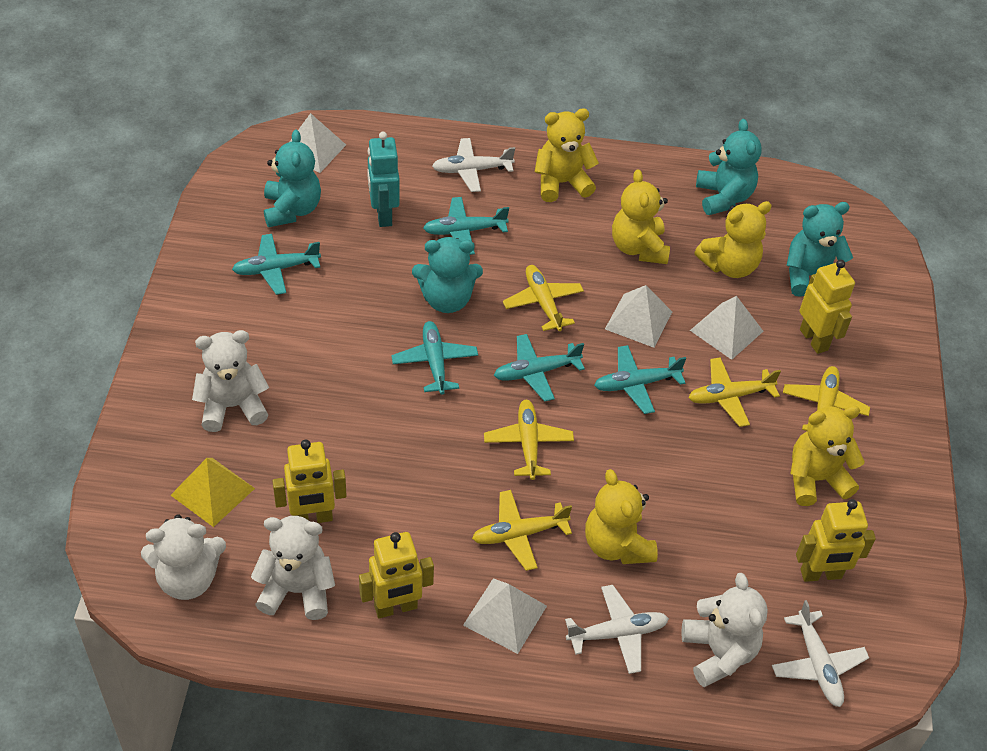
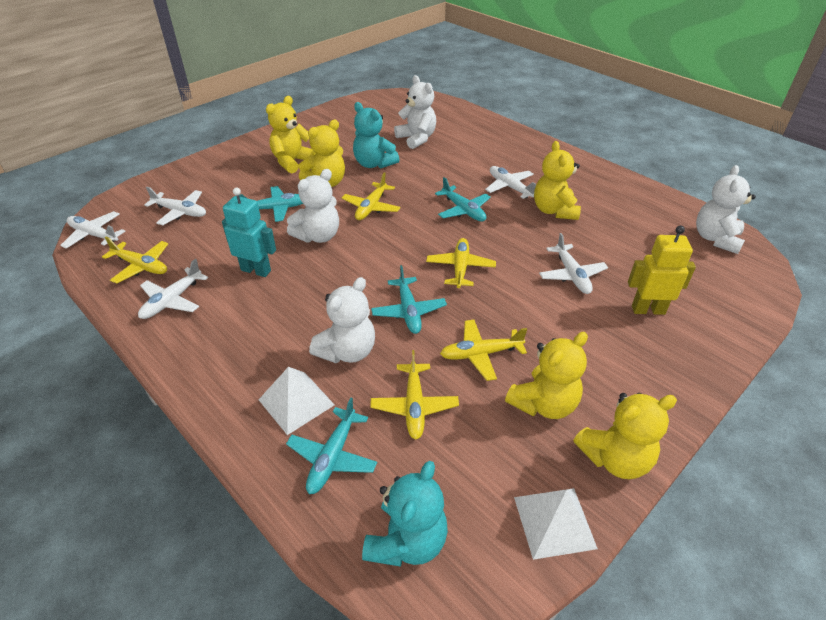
turquoise plane: [232,234,321,295] [391,321,478,395] [423,197,509,255] [494,334,585,402] [594,345,686,414] = 5 -> [239,186,303,222] [286,398,377,494] [371,265,447,334] [435,177,491,222] = 4
turquoise teddy bear: [264,130,321,227] [412,237,483,313] [696,119,762,215] [787,202,853,297] = 4 -> [353,102,400,169] [362,461,448,567] = 2
white plane: [432,138,515,192] [565,585,669,674] [772,600,869,707] = 3 -> [60,211,126,249] [138,259,208,319] [144,187,206,225] [485,166,536,199] [539,233,608,294] = 5
white pyramid: [289,113,346,173] [463,578,547,654] [605,285,672,348] [690,296,763,360] = 4 -> [259,367,335,435] [514,488,598,560] = 2
yellow pyramid: [171,458,255,527] = 1 -> none = 0
yellow robot: [272,439,347,523] [359,532,434,618] [796,499,876,582] [799,260,855,354] = 4 -> [628,226,696,315] = 1

